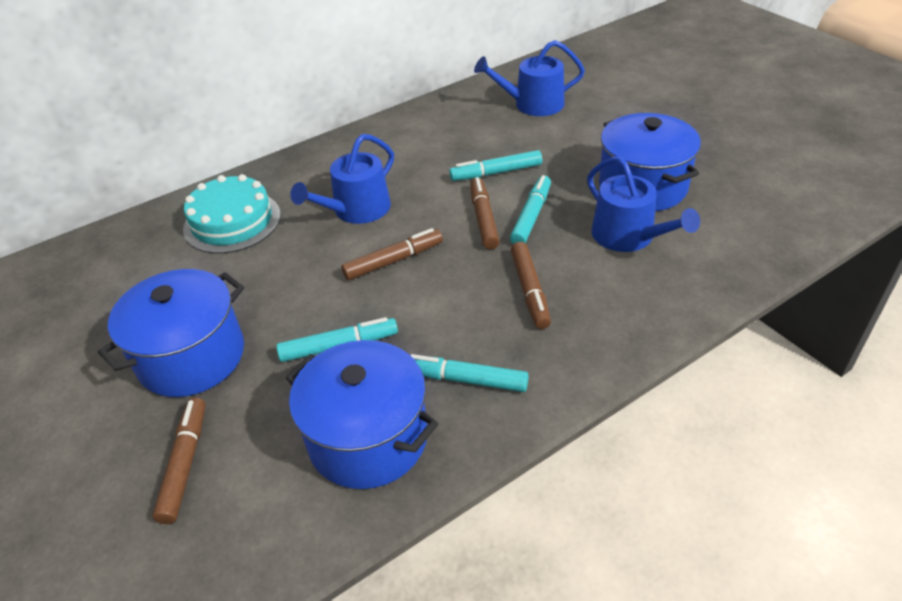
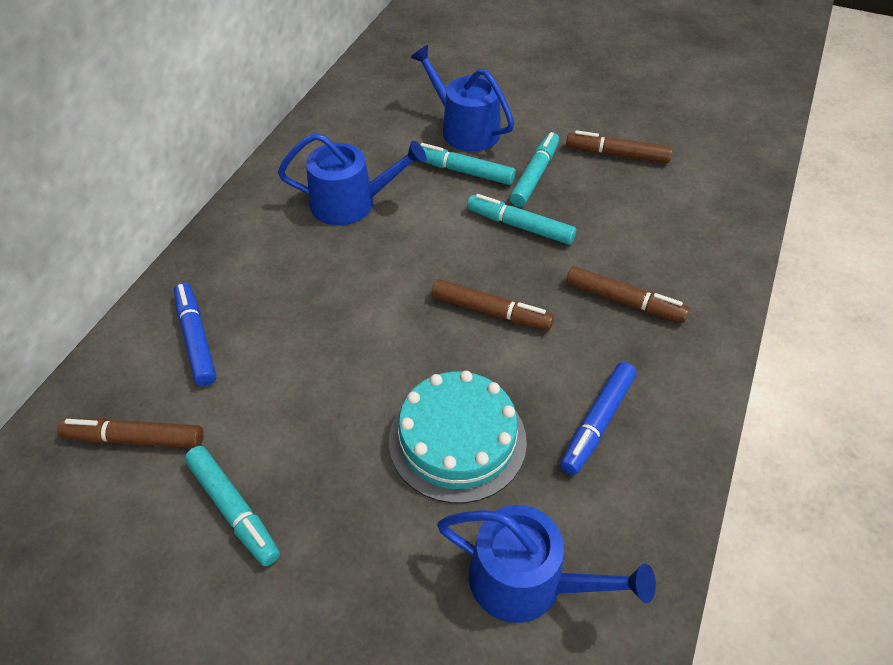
blue marker: none = 0 -> [174,282,216,386] [560,362,637,475] = 2
blue pot: [98,269,244,397] [286,340,438,489] [599,113,701,211] = 3 -> none = 0

